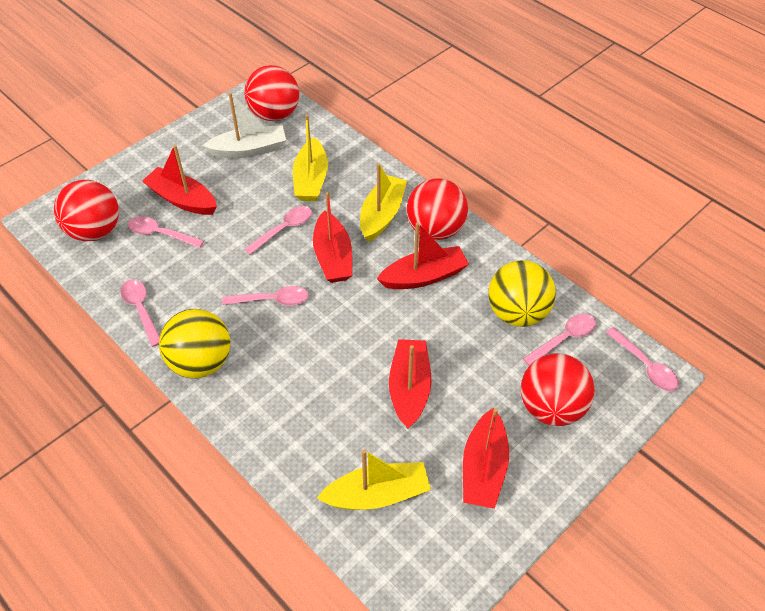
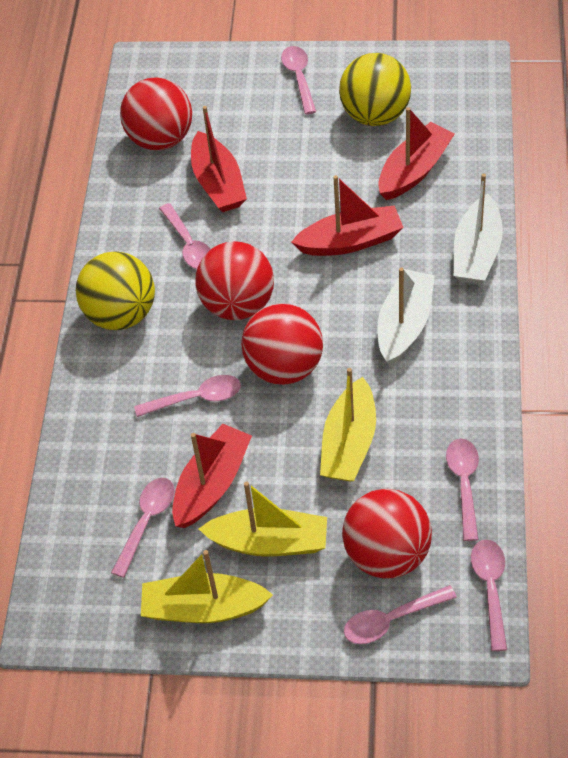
pink spoon: [120,279,160,347] [128,216,204,248] [222,286,309,306] [245,206,312,255] [523,314,596,366] [606,327,679,391] = 6 -> [111,478,175,578] [134,375,241,417] [159,203,211,269] [281,46,316,115] [344,585,457,644] [446,439,479,541] [471,539,507,651] = 7
red boat: [142,145,217,215] [313,192,352,283] [377,222,469,289] [389,339,431,428] [463,408,509,509] = 5 -> [172,424,252,528] [191,106,247,212] [291,175,404,256] [378,107,455,200] = 4
white boat: [202,92,286,158] = 1 -> [377,267,435,365] [454,173,503,284] = 2

